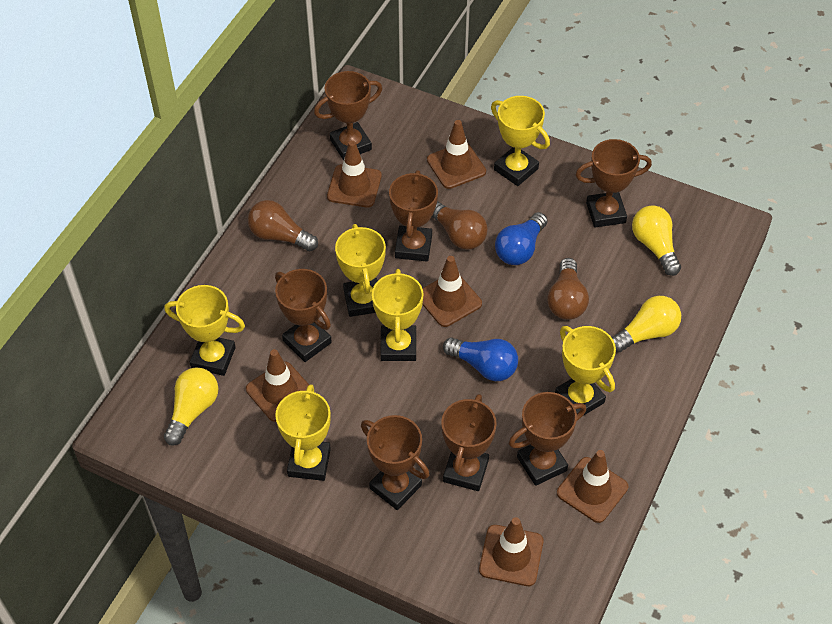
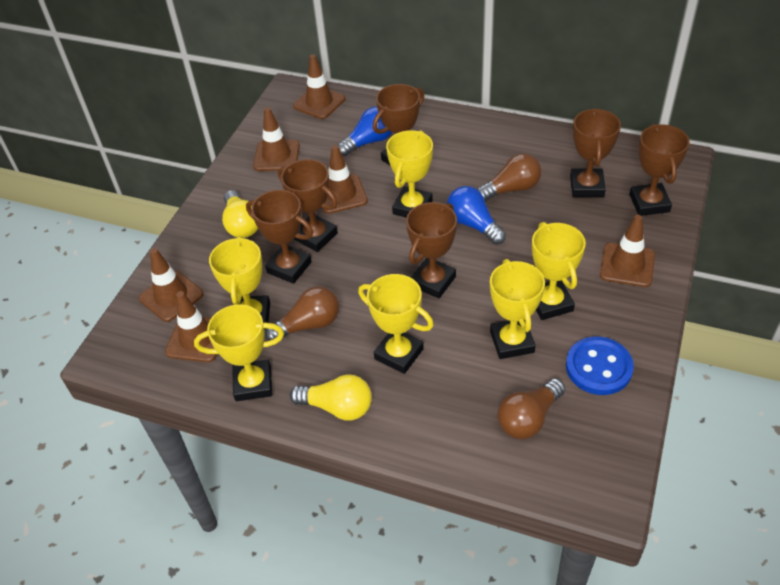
blue button: none = 0 -> [566,337,634,395] = 1
brown trophy: [275,269,332,362] [314,71,382,160] [361,415,430,510] [389,170,438,261] [441,394,497,491] [509,392,586,486] [575,139,652,227] = 7 -> [246,190,313,284] [278,159,338,252] [373,84,424,165] [406,202,457,298] [570,108,621,197] [629,124,690,216] = 6
yellow light bulb: [164,368,219,446] [612,296,681,353] [632,205,681,276] = 3 -> [222,190,258,238] [290,374,372,420] = 2

